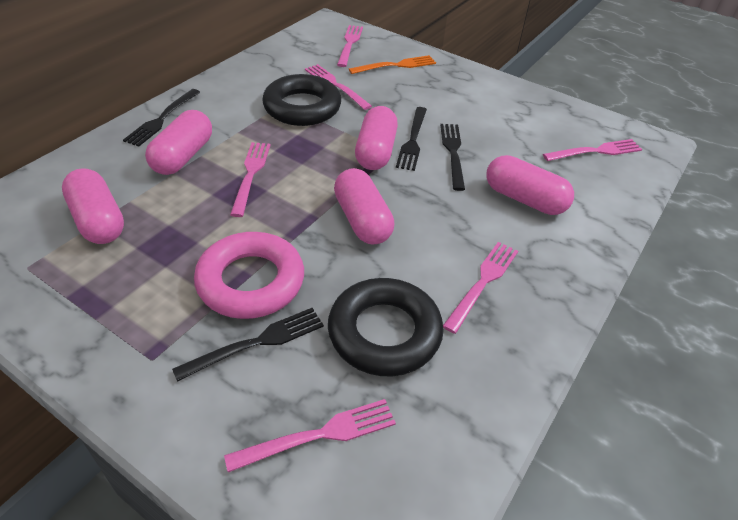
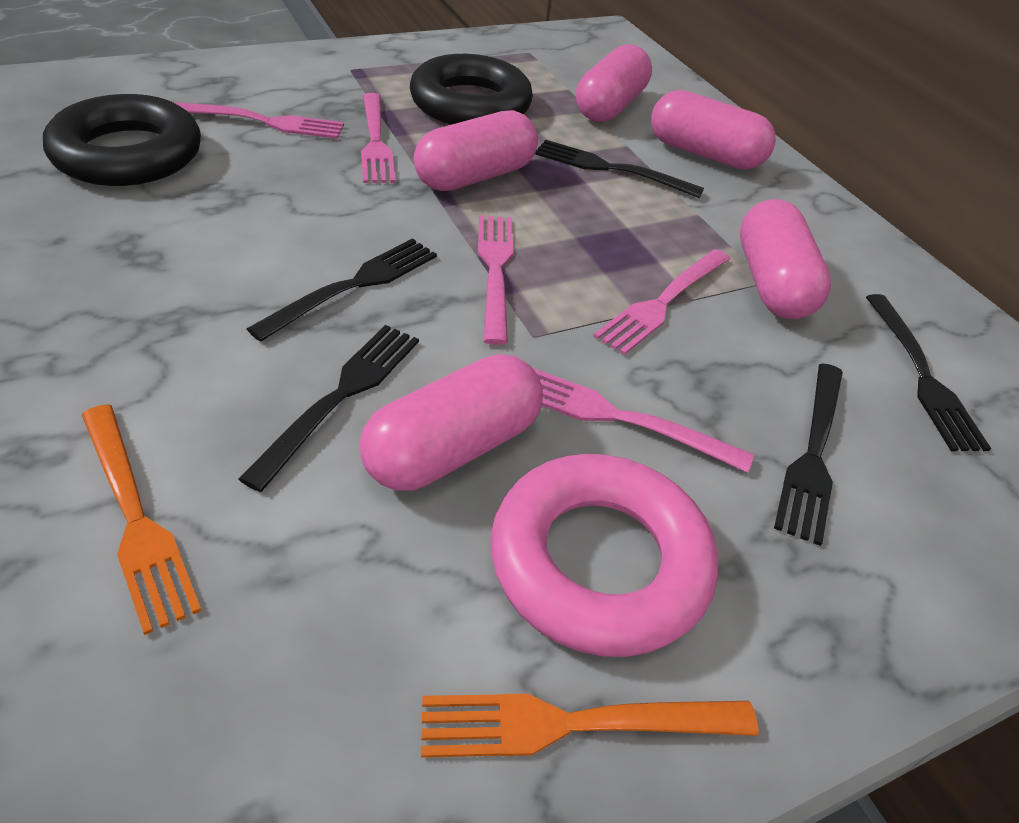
black fork: [123,89,200,147] [172,308,324,382] [396,107,427,171] [440,124,465,191] = 4 -> [238,325,419,492] [247,238,437,342] [535,140,704,198] [774,363,843,546] [866,294,991,451] = 5
orange fork: [349,55,436,74] = 1 -> [82,404,202,635] [421,694,759,758] = 2
pink fork: [224,399,396,472] [230,142,270,217] [305,64,372,110] [337,25,363,67] [443,242,518,334] [543,139,642,161] = 6 -> [173,102,344,139] [361,93,396,183] [478,215,513,345] [533,368,754,473] [593,249,730,355] = 5

